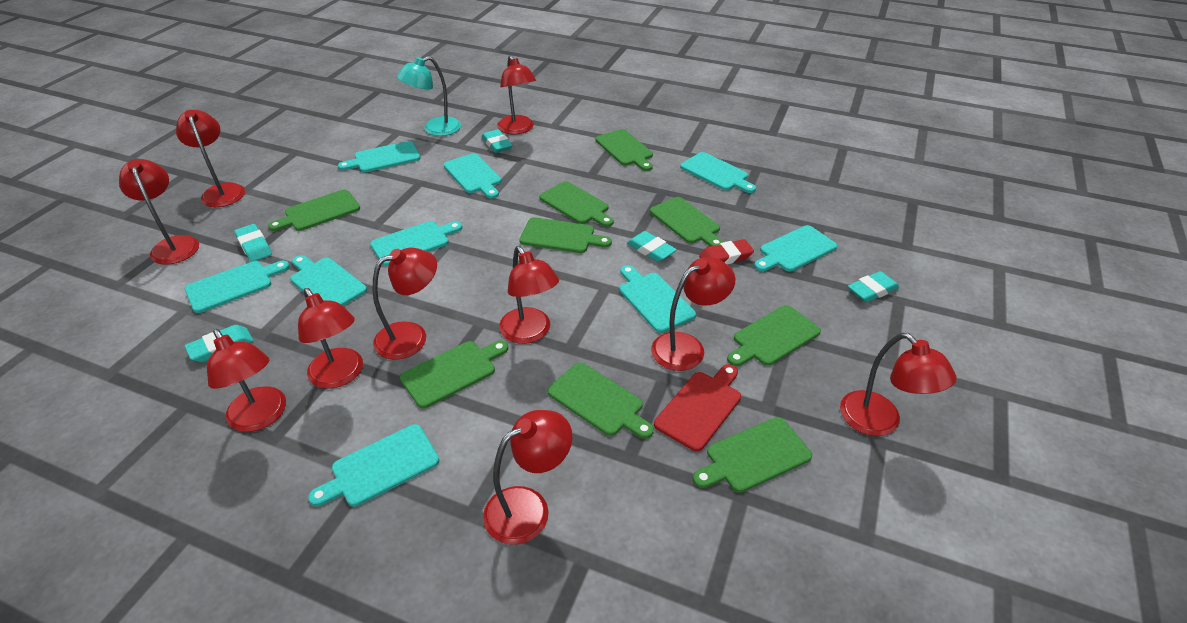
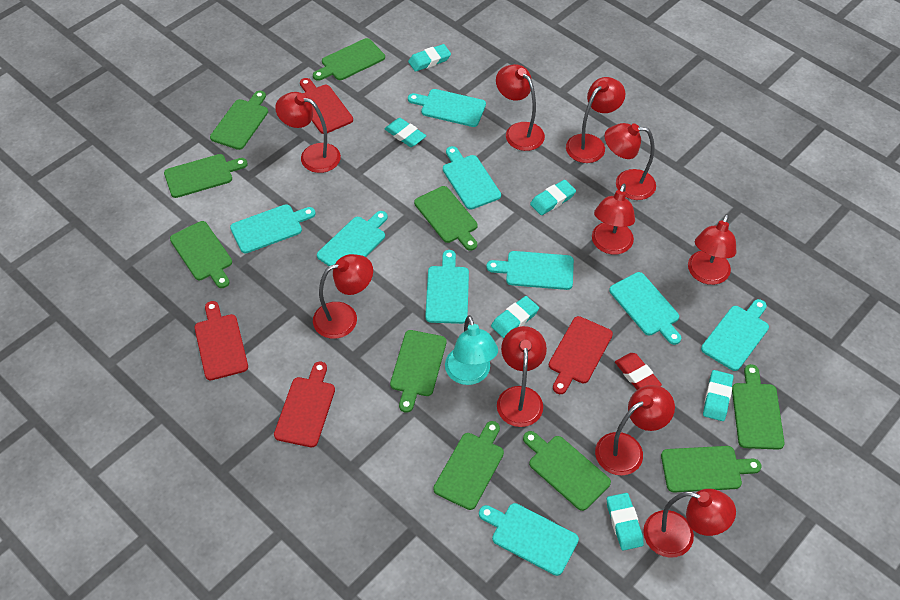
green cutting board: [268,190,360,231] [400,341,508,408] [519,217,612,253] [539,181,614,227] [547,363,654,439] [595,129,653,171] [650,197,723,246] [693,417,812,493] [727,305,821,366] = 9 -> [164,154,248,198] [170,221,232,288] [210,91,268,150] [313,38,385,81] [390,330,447,413] [414,186,477,251] [433,421,504,510] [523,431,611,511] [661,446,762,493] [732,364,785,450] = 10
red cutting board: [654,364,741,451] = 1 -> [195,301,248,380] [274,362,335,447] [300,78,353,134] [549,316,613,394] = 4
turquoise eraser: [185,325,253,362] [234,224,272,262] [482,129,513,153] [627,231,677,262] [848,271,899,303] = 5 -> [384,118,426,147] [408,44,451,72] [491,296,539,338] [530,180,576,215] [607,493,644,551] [703,370,733,421] = 6

